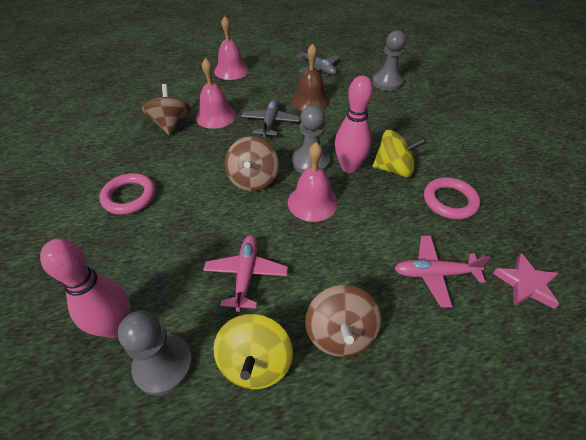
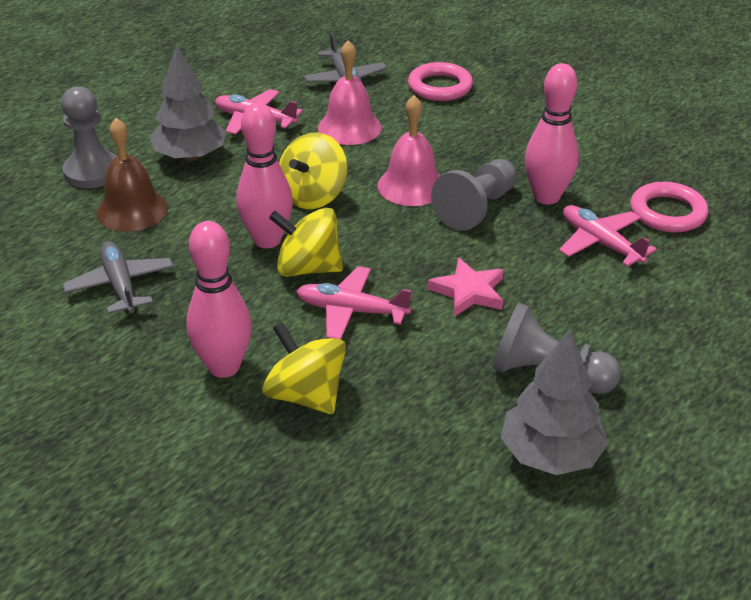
brown spinning top: [142,84,191,135] [225,136,279,191] [305,285,381,357] = 3 -> none = 0
grey tree: none = 0 -> [150,45,227,161] [501,330,608,475] = 2
pink bell: [196,58,236,129] [214,16,249,80] [288,142,338,222] = 3 -> [318,40,382,145] [377,95,440,206] = 2
pink bowling pin: [40,238,130,338] [335,76,373,173] = 2 -> [186,221,252,378] [237,103,293,248] [525,63,579,204] = 3
pink plane: [203,235,288,312] [394,236,491,307] = 2 -> [215,89,303,135] [296,266,412,339] [559,205,657,267] = 3
yellow spinning top: [213,314,293,389] [373,130,426,178] = 2 -> [262,322,346,414] [269,208,343,277] [279,132,347,209] = 3

